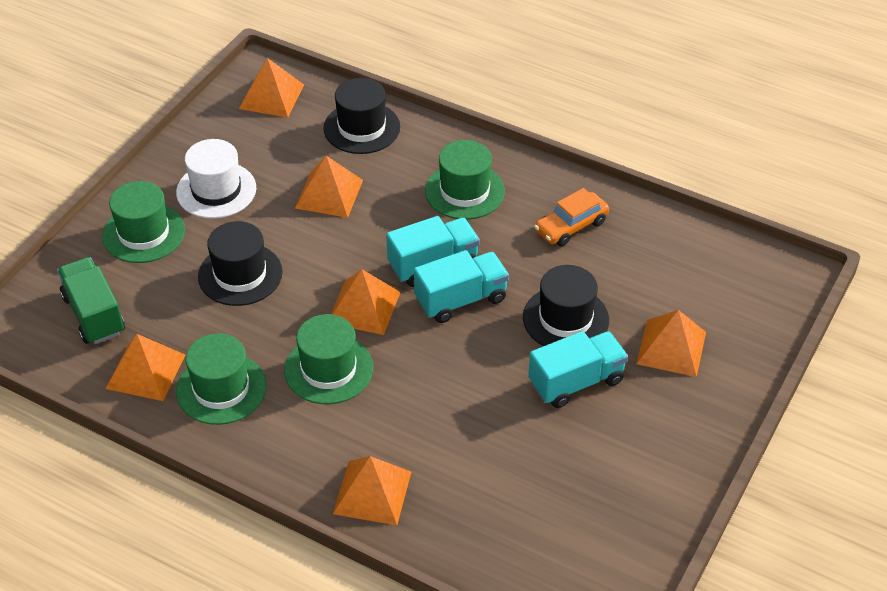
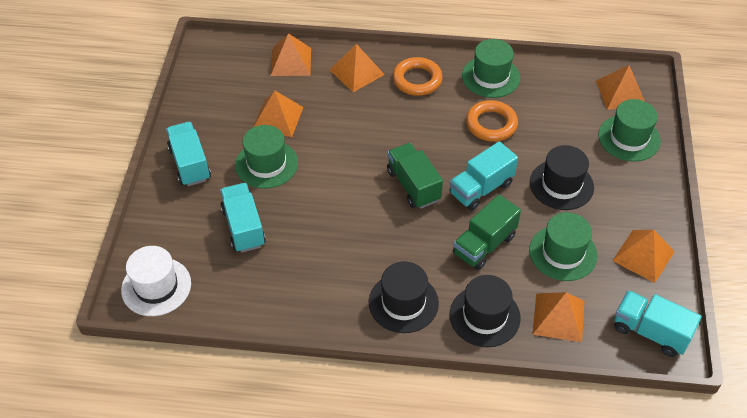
green truck: [57,257,125,344] = 1 -> [387,143,443,209] [453,195,521,270] = 2
orange car: [534,188,609,246] = 1 -> none = 0
orange ring: none = 0 -> [392,57,443,96] [466,100,518,142] = 2
turquoise truck: [386,216,480,287] [414,250,509,323] [528,331,628,408] = 3 -> [166,122,211,186] [220,183,266,253] [449,141,518,211] [614,291,702,357] = 4

